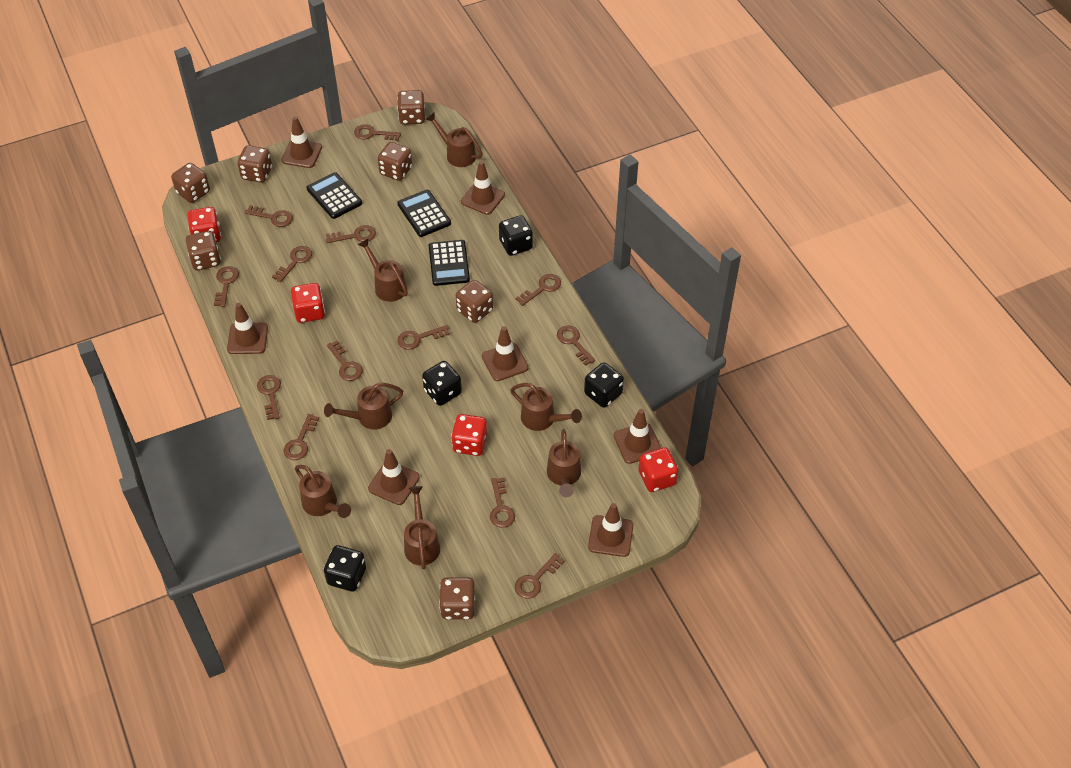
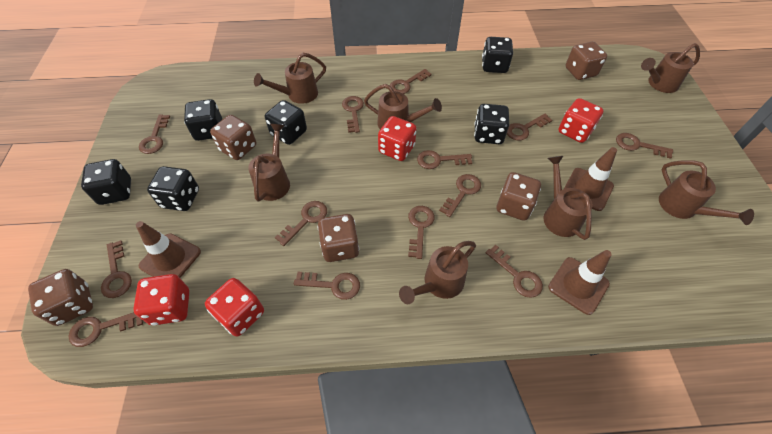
black calculator: [307,172,362,219] [397,190,451,237] [429,240,470,286] = 3 -> none = 0
black dice: [324,545,366,592] [422,361,462,406] [499,215,533,256] [584,362,624,408] = 4 -> [81,159,131,205] [147,166,199,211] [184,99,222,141] [265,100,307,145] [474,104,509,144] [482,37,513,73] = 6
brown dice: [171,163,210,203] [186,231,221,270] [237,145,272,183] [378,142,412,181] [397,90,425,125] [439,577,475,620] [456,280,493,323] = 7 -> [28,269,93,326] [210,115,256,160] [317,214,359,262] [497,172,541,221] [565,41,607,80] = 5
brown traffic cone: [227,303,268,354] [281,116,322,168] [368,449,420,505] [461,161,505,215] [482,326,529,381] [588,503,634,557] [614,409,661,464] = 7 -> [136,221,201,278] [548,250,612,315] [564,147,617,211] = 3

